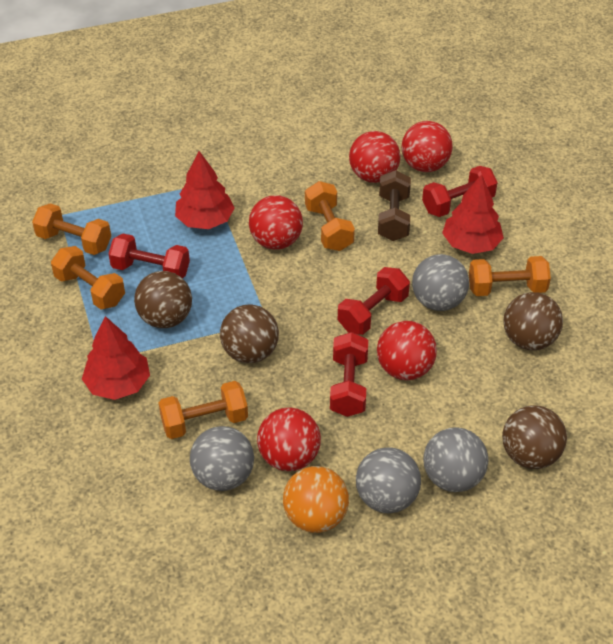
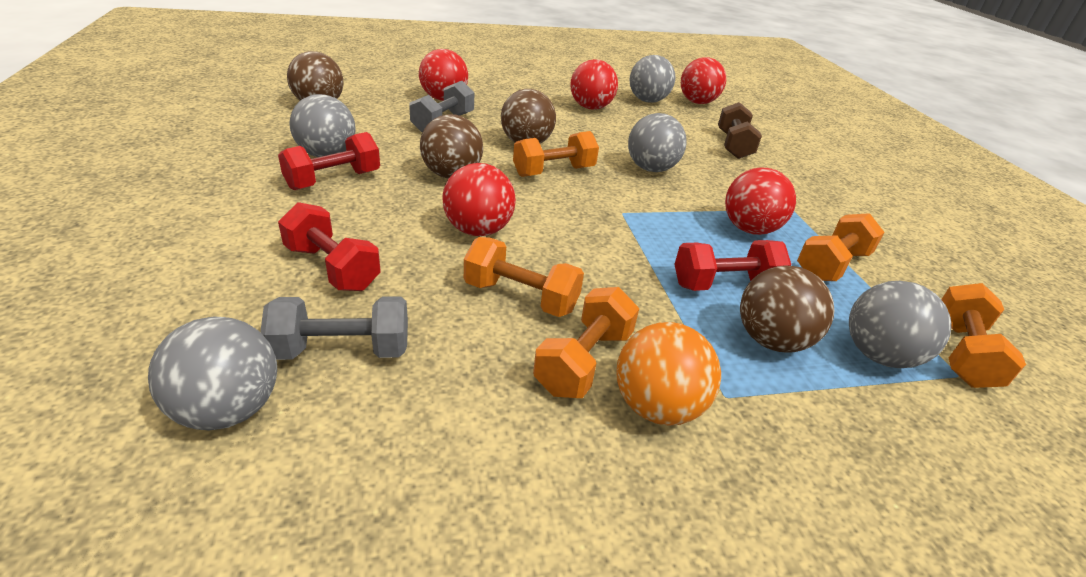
grey ball: [190,426,254,491] [356,447,421,513] [412,254,469,311] [423,427,488,492] = 4 -> [148,317,277,430] [290,94,355,157] [628,113,687,172] [630,55,675,103] [849,281,951,368] = 5
grey dumbbell: none = 0 -> [260,297,408,360] [409,81,474,132] = 2
red dumbbell: [109,233,190,278] [330,332,368,417] [338,267,410,335] [422,166,498,217] = 4 -> [278,132,380,190] [278,202,381,291] [674,240,791,291] = 3
red tree: [82,316,150,400] [175,151,235,229] [442,174,504,254] = 3 -> none = 0

